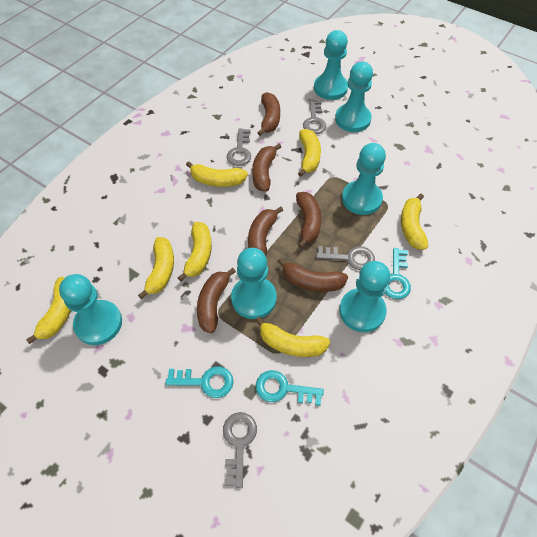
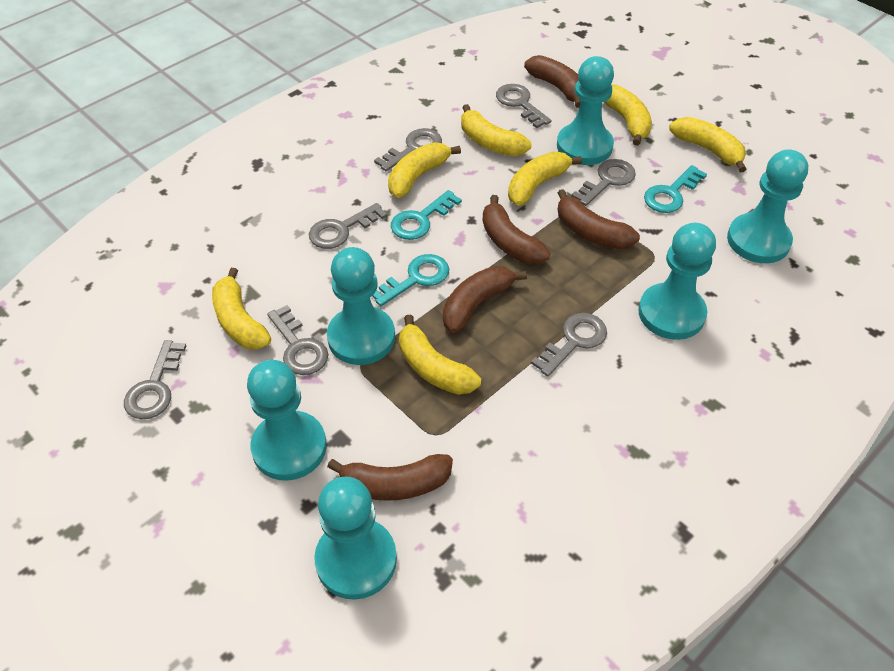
brown banana: [197,268,236,333] [248,207,283,256] [252,144,281,191] [257,92,280,136] [277,258,348,292] [296,192,321,248] = 6 -> [327,454,453,501] [443,266,527,333] [483,195,550,265] [524,55,581,108] [557,189,640,250] = 5
grey key: [223,412,257,488] [227,128,251,166] [303,100,326,134] [316,246,375,270] = 4 -> [124,340,186,419] [267,305,328,375] [309,203,387,249] [374,128,442,171] [496,84,551,128] [531,313,607,376] [571,159,636,206] = 7

